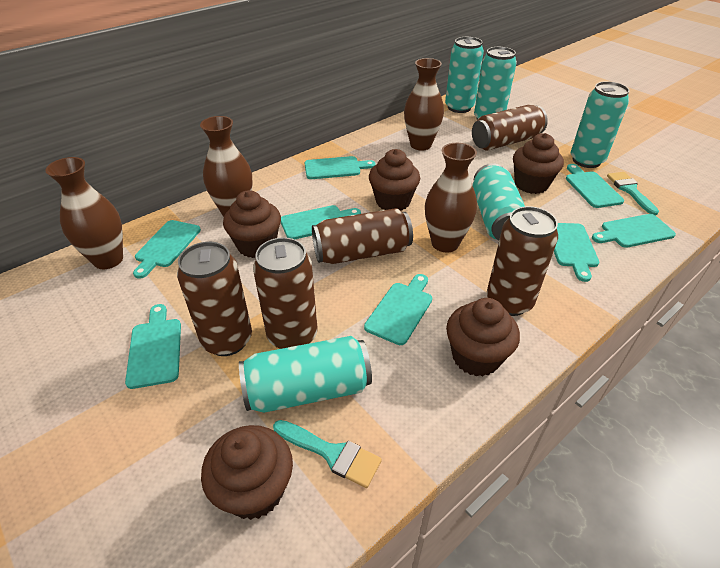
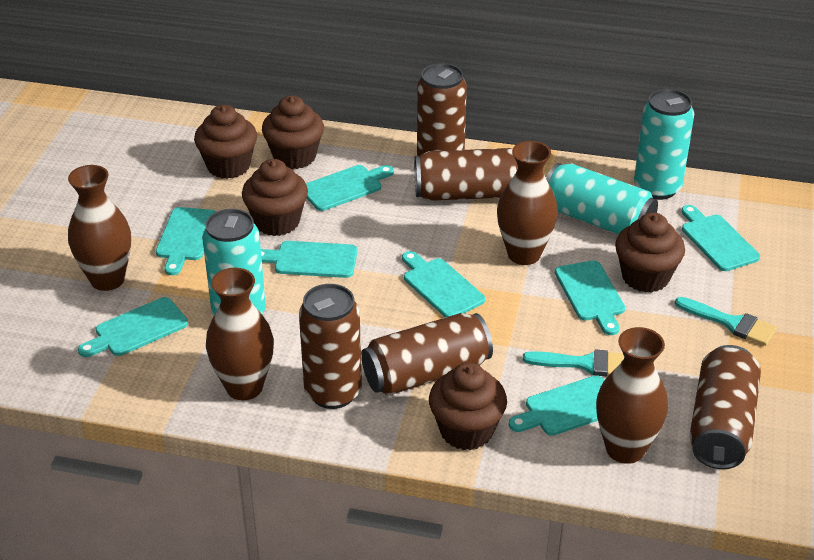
turquoise can: [239,336,372,413] [445,37,484,113] [472,164,525,240] [474,47,517,120] [571,81,629,168] = 5 -> [202,209,266,316] [546,163,658,235] [634,89,694,200] = 3

